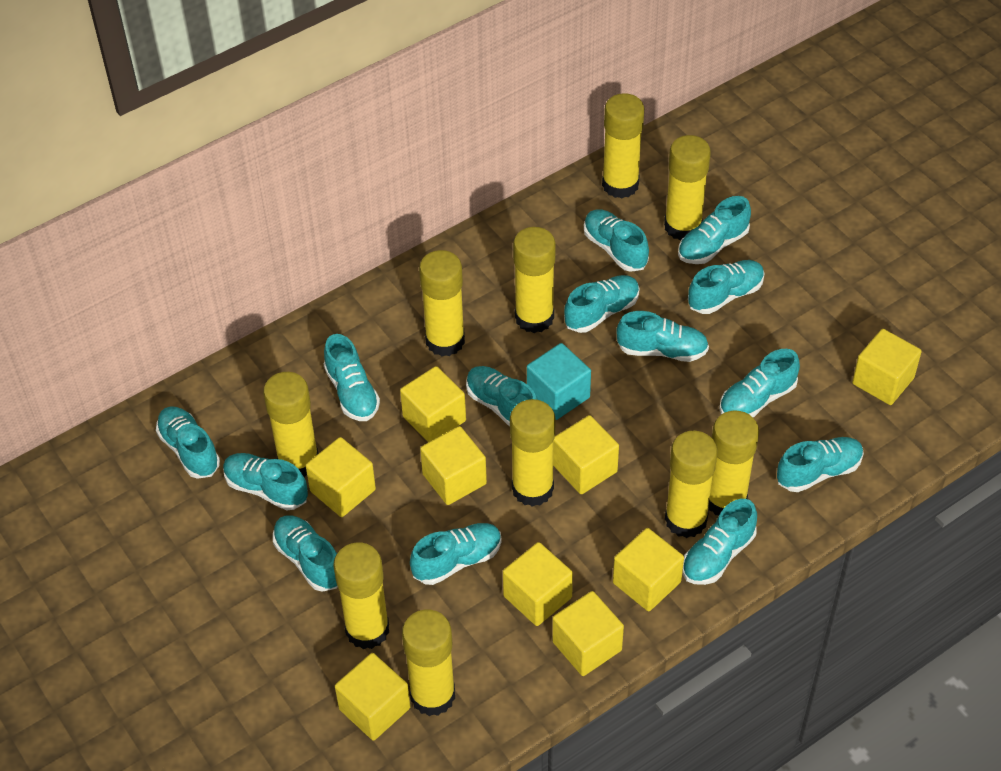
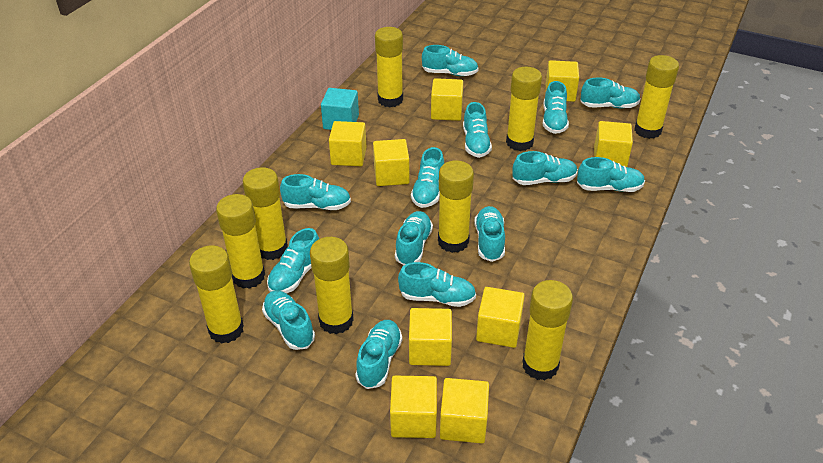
yellow glue stick: [263,372,318,477] [333,542,389,649] [402,610,455,716] [419,250,465,357] [510,399,555,507] [513,227,556,333] [602,93,644,198] [664,135,711,241] [665,430,718,538] [708,411,759,515] = 10 -> [189,245,244,344] [216,194,265,289] [243,167,288,260] [310,237,354,334] [375,27,403,107] [438,160,474,253] [506,67,542,151] [522,280,573,381] [634,55,679,139] = 9

